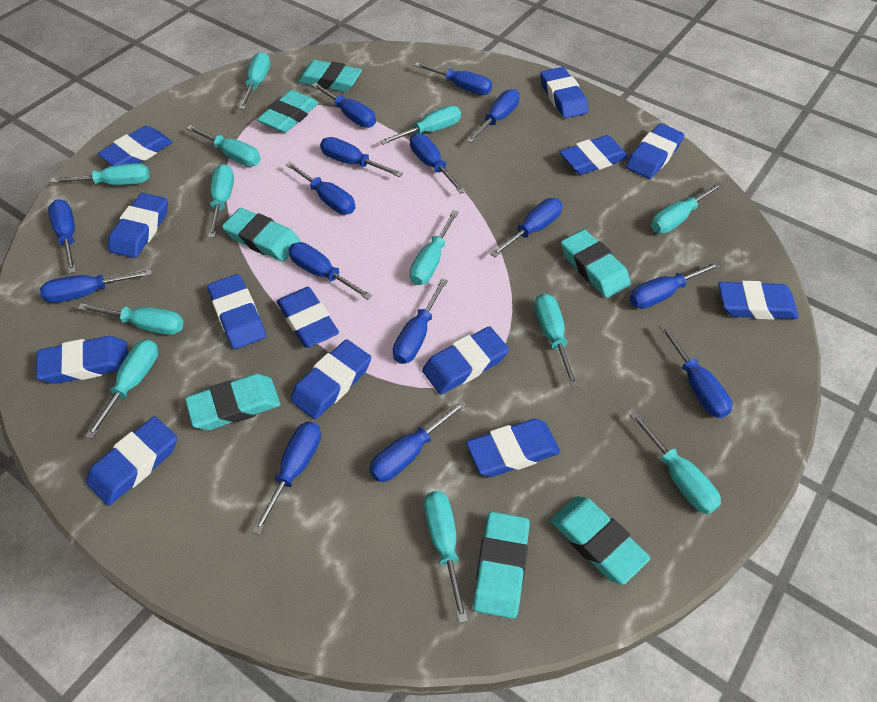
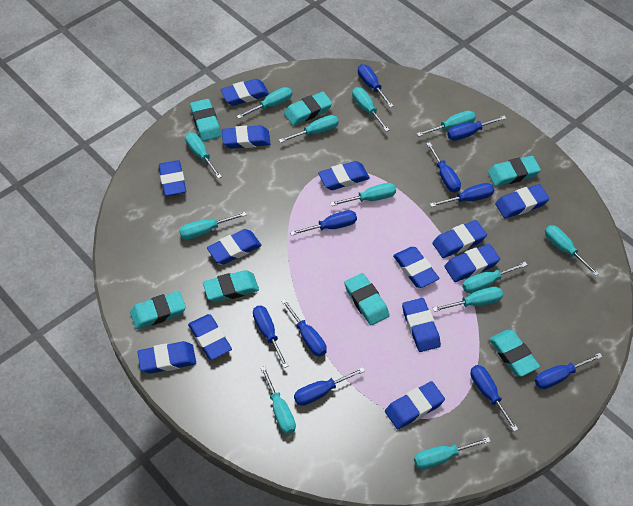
blue screwdriver: [40,269,152,303] [48,200,76,274] [252,422,321,535] [285,162,355,215] [288,242,372,300] [312,83,376,128] [320,137,403,177] [369,399,467,482] [393,278,448,364] [410,133,466,194] [414,62,492,95] [467,89,520,143] [490,198,562,257] [629,261,721,309] [659,324,732,418] = 15 -> [253,306,288,368] [281,299,327,357] [290,210,357,236] [294,367,365,406] [358,64,393,107] [426,142,461,193] [430,183,494,207] [447,115,507,141] [470,365,518,431] [535,353,603,389] = 10

